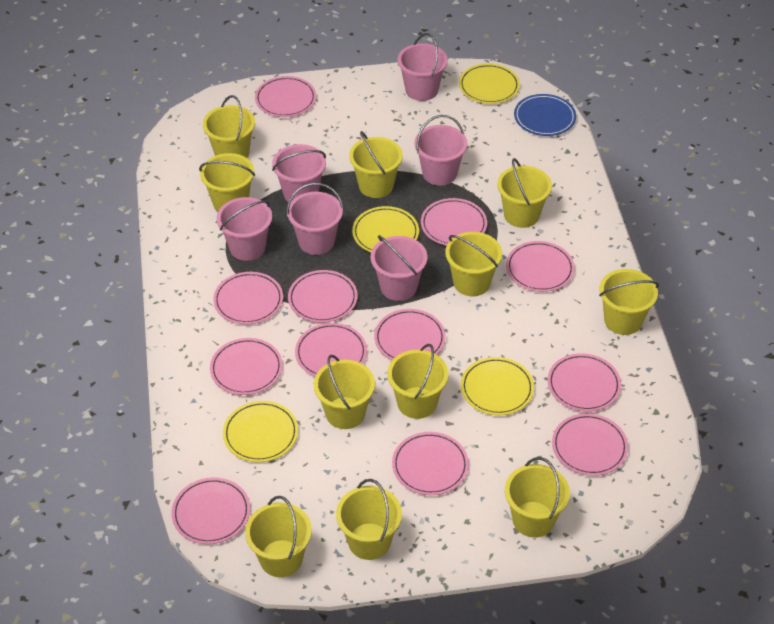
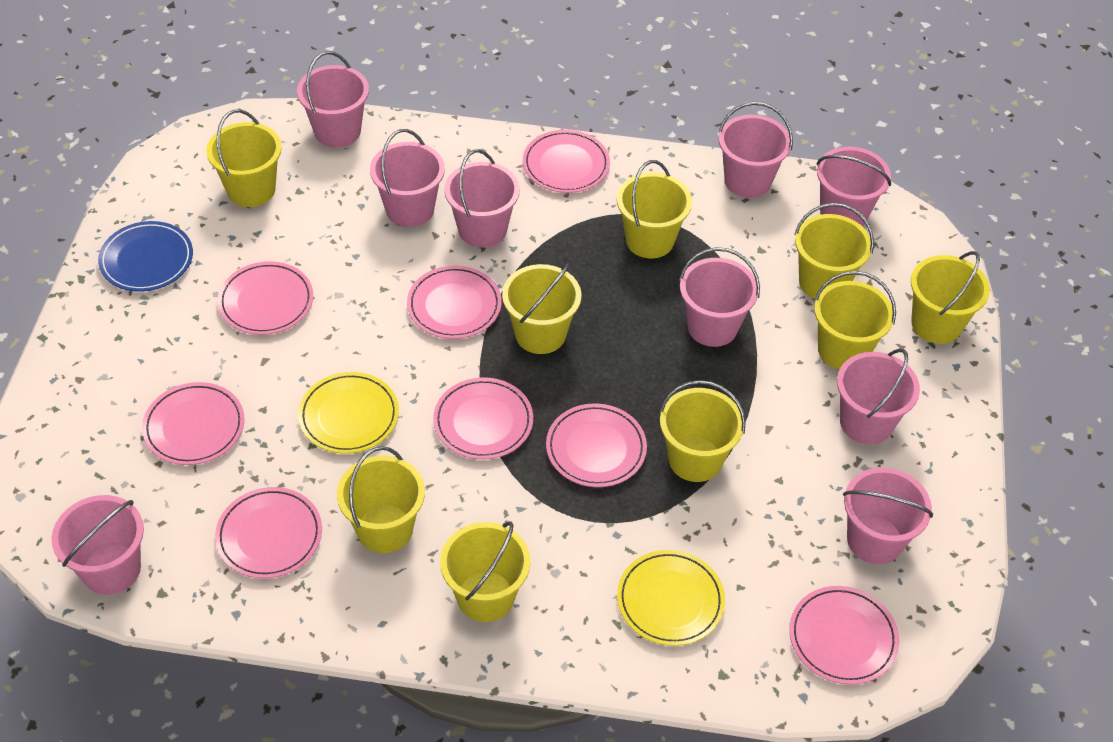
pink bucket: [217,197,272,261] [272,144,326,202] [287,183,344,255] [371,235,427,301] [398,33,448,101] [414,115,468,186] = 6 -> [52,495,144,595] [297,51,369,147] [370,129,445,227] [444,149,520,248] [679,247,760,347] [718,102,793,198] [817,147,891,226] [837,348,920,444] [843,468,933,564] = 9
pink plate: [172,477,250,544] [210,338,283,395] [213,272,283,325] [255,76,316,117] [288,270,358,323] [295,323,367,376] [374,309,446,360] [392,432,469,495] [421,198,487,246] [506,241,575,292] [548,353,621,412] [552,413,628,476] = 12 -> [142,382,245,465] [215,487,322,578] [218,261,313,335] [407,266,502,339] [433,377,533,459] [523,130,610,193] [546,403,647,487] [789,586,899,685] = 8
yellow bucket: [199,153,255,211] [203,95,255,158] [245,496,312,577] [314,355,375,429] [336,479,402,560] [349,131,403,198] [387,344,448,419] [445,232,502,296] [497,158,552,228] [505,457,570,538] [599,269,659,335] = 11 -> [206,109,282,207] [337,446,425,553] [440,521,530,622] [502,263,581,354] [617,160,692,258] [659,380,746,482] [795,203,874,299] [814,271,896,370] [911,251,990,344] = 9
yellow plate: [223,401,298,462] [352,206,419,252] [459,64,520,104] [461,357,534,416] = 4 -> [298,372,399,454] [617,550,725,646] = 2

